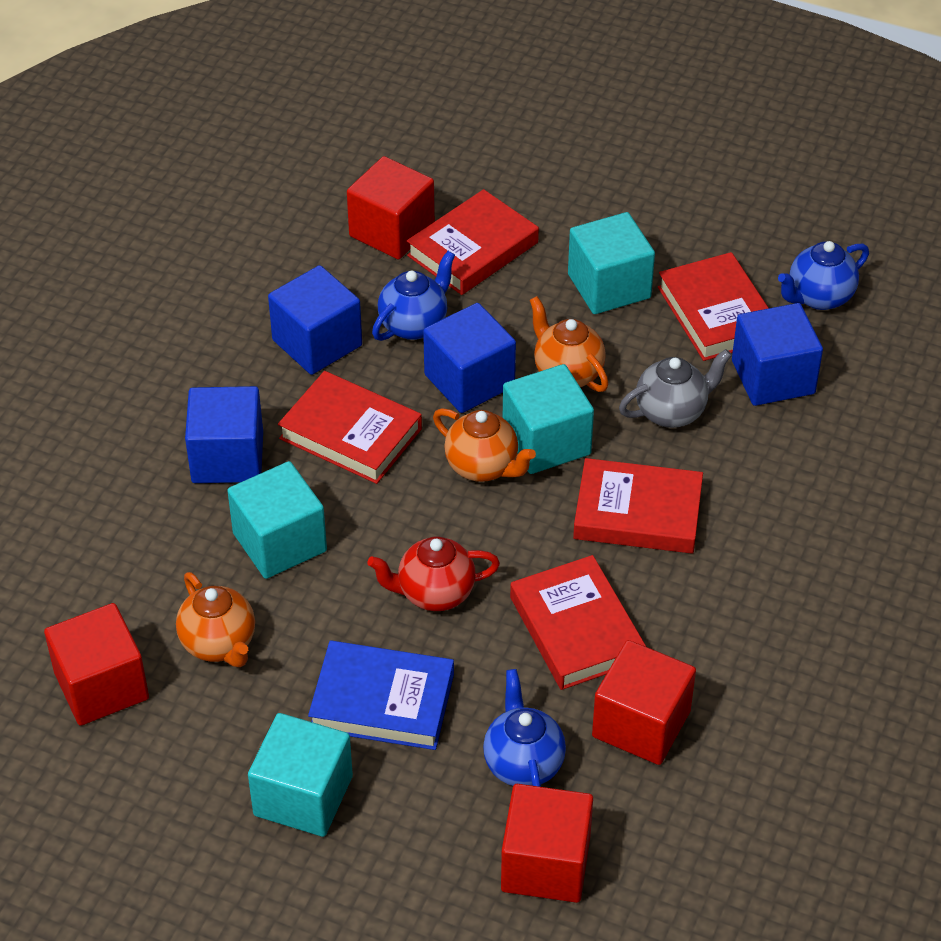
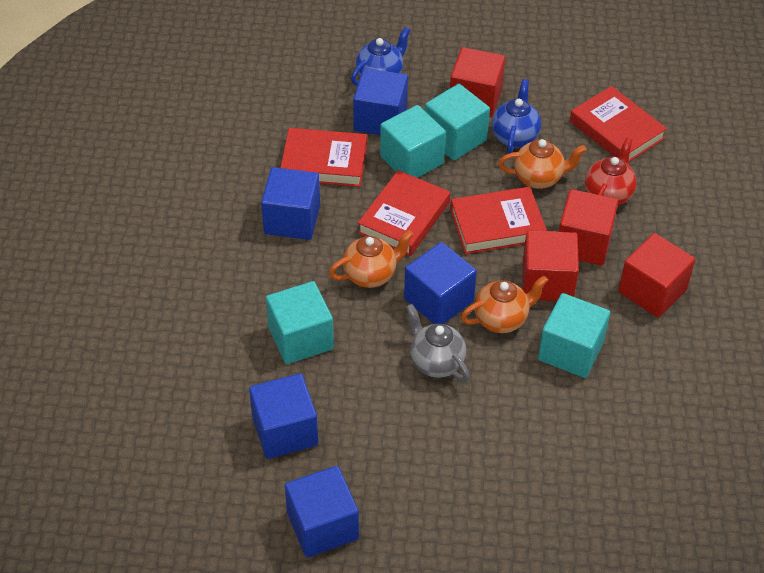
blue book: [308,641,454,750] = 1 -> none = 0
blue cube: [185,386,263,483] [268,265,362,375] [423,303,516,413] [732,303,823,406] = 4 -> [249,373,318,459] [261,167,320,240] [285,466,359,557] [353,68,408,135] [404,242,477,324] = 5
blue teapot: [372,251,455,341] [483,669,566,787] [778,241,869,310] = 3 -> [351,27,410,86] [492,79,541,154] = 2
red book: [278,371,422,484] [407,189,539,295] [510,555,646,690] [573,458,703,554] [658,252,769,361] = 5 -> [280,128,367,187] [358,170,450,256] [450,187,547,254] [570,86,667,163] = 4

